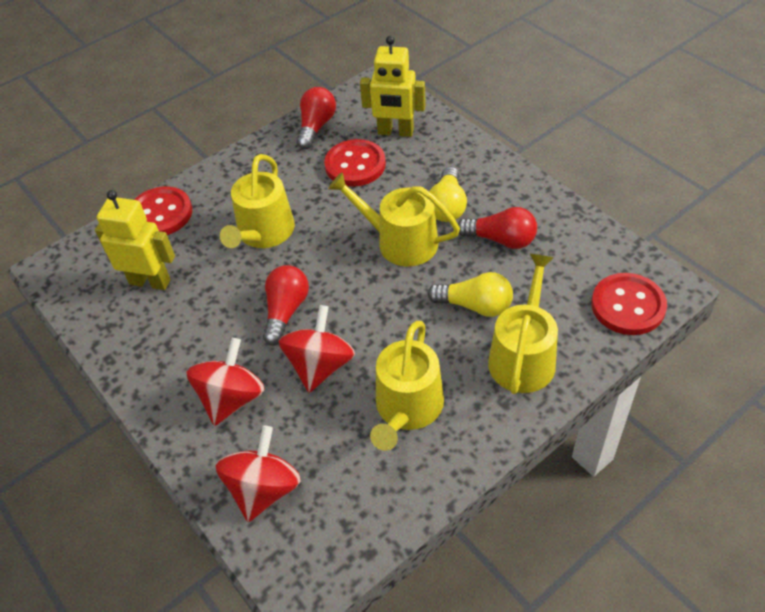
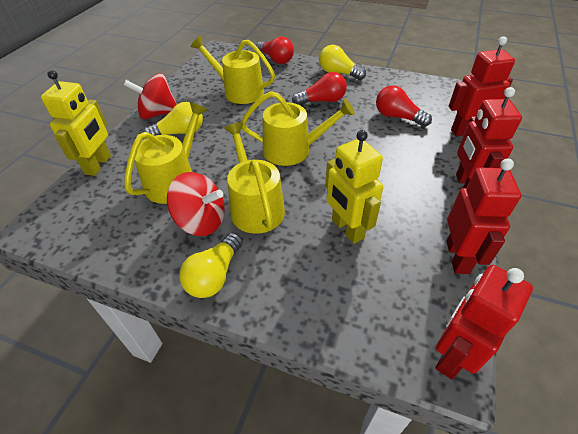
red button: [134,186,192,235] [324,139,386,187] [591,273,667,335] = 3 -> none = 0
red robot: none = 0 -> [435,265,533,380] [446,159,521,274] [449,36,515,136] [456,87,522,188] = 4
red spinning top: [186,338,265,426] [216,425,301,522] [279,305,355,393] = 3 -> [124,73,177,119] [167,172,225,236] = 2
yellow light bulb: [427,272,513,317] [429,166,467,222] = 2 -> [144,102,203,136] [179,233,243,298] [319,45,366,80] = 3

